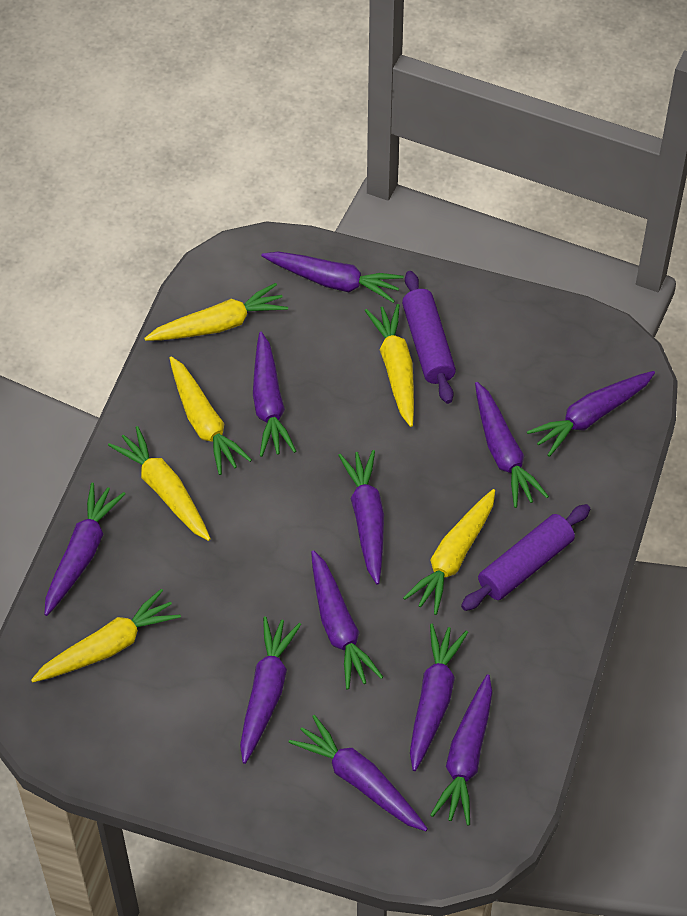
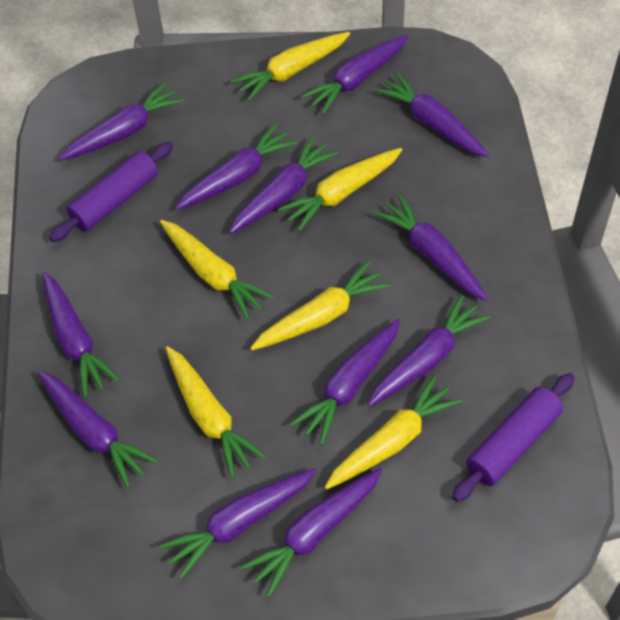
purple carrot: [44,483,126,616] [240,616,301,764] [253,332,296,457] [261,251,403,303] [288,715,428,831] [311,550,383,690] [338,450,384,585] [410,624,468,771] [430,674,492,825] [475,382,549,508] [527,371,655,457] = 11 -> [38,371,158,488] [42,272,120,397] [59,82,184,161] [159,468,316,579] [175,123,298,210] [229,136,339,234] [240,468,383,597] [290,319,400,445] [301,34,408,115] [367,295,490,407] [373,195,488,301] [375,73,489,158] = 12

